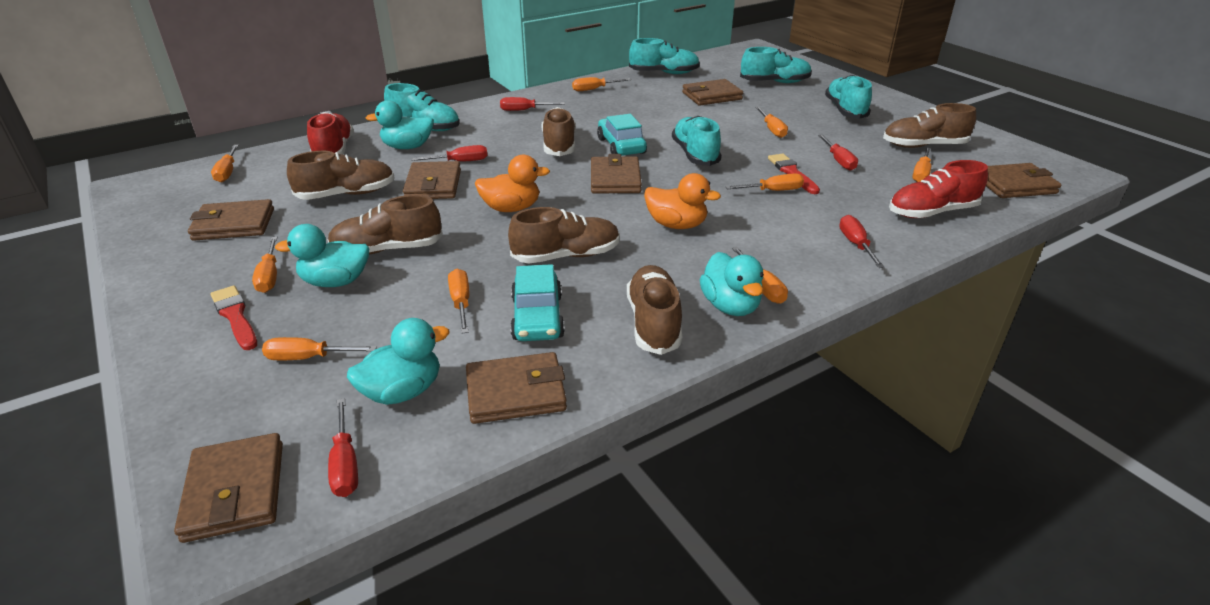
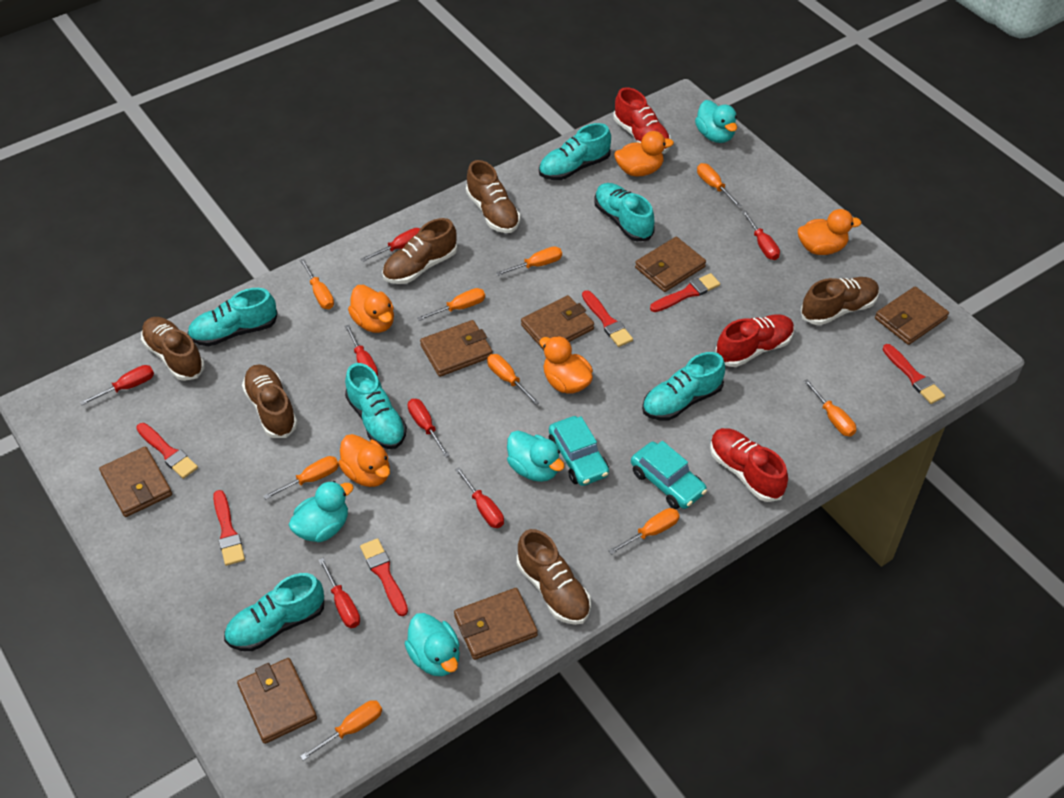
orange duck: [475,155,550,212] [644,173,721,229] = 2 -> [338,434,390,487] [348,285,394,333] [540,336,593,394] [614,131,674,176] [798,209,862,255] = 5
red brush: [210,286,257,350] [768,154,820,194] = 2 -> [136,423,198,479] [213,490,245,566] [360,538,408,616] [582,290,633,347] [650,273,720,312] [882,344,945,404] = 6
red screwdriver: [328,398,358,497] [412,145,487,162] [500,97,565,111] [818,135,858,171] [839,215,885,268] = 5 -> [80,365,154,405] [319,558,360,628] [345,325,378,376] [361,228,420,262] [408,399,450,458] [455,467,504,528] [742,210,780,260] = 7
red shoe: [307,112,354,155] [889,160,988,218] = 2 -> [613,87,671,154] [710,428,788,502] [715,314,795,367] = 3
turquoise shoe: [384,83,460,131] [629,38,700,74] [672,116,721,166] [740,47,812,83] [825,75,872,119] = 5 -> [187,288,278,346] [224,573,324,651] [345,363,407,449] [539,123,611,180] [594,183,655,241] [642,352,725,420] = 6

